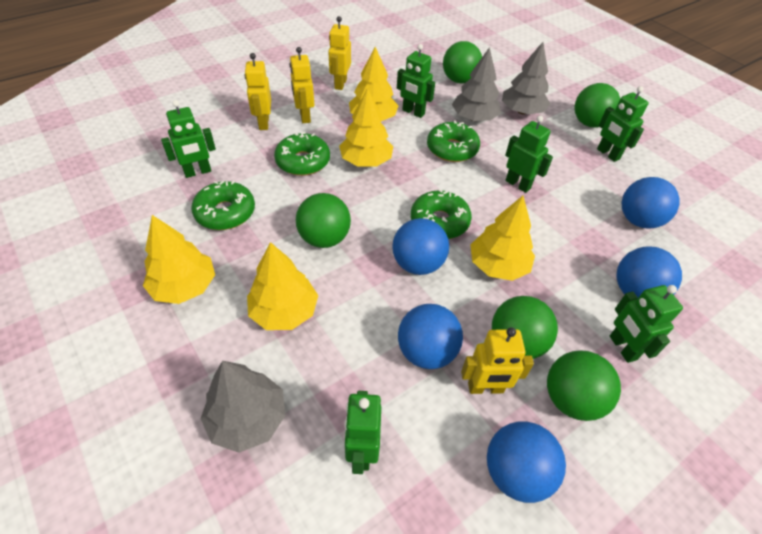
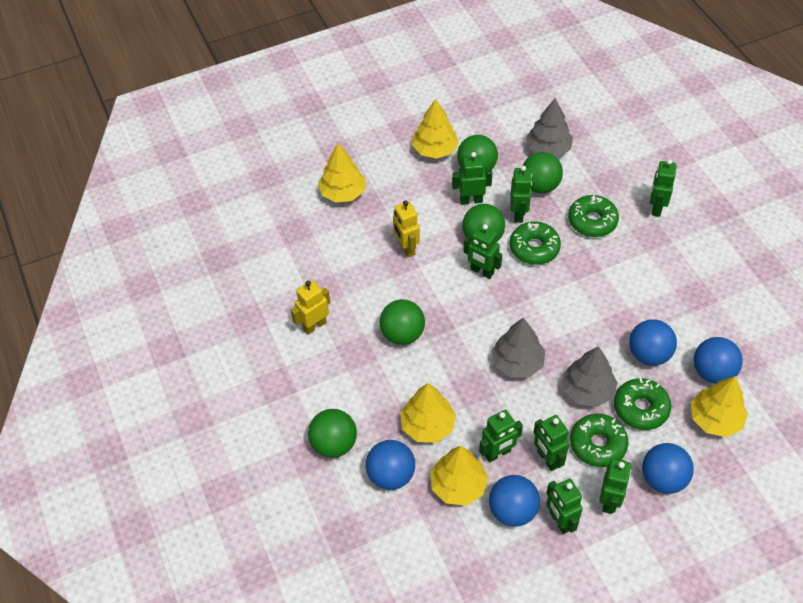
green robot: [161,100,216,178] [344,391,381,474] [397,44,435,118] [505,116,553,193] [597,86,649,162] [610,285,683,363] = 6 -> [452,152,492,205] [463,224,502,279] [479,410,523,463] [511,166,532,223] [534,415,569,471] [546,478,583,534] [600,459,631,514] [650,159,676,217] = 8
yellow robot: [244,53,271,130] [290,47,314,123] [328,16,351,90] [461,327,534,394] = 4 -> [291,280,330,335] [393,201,420,257] = 2

